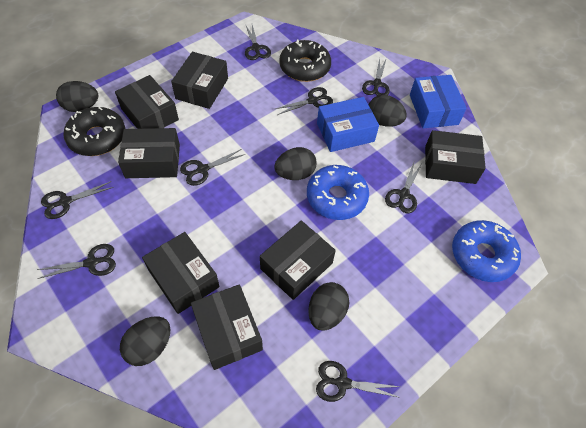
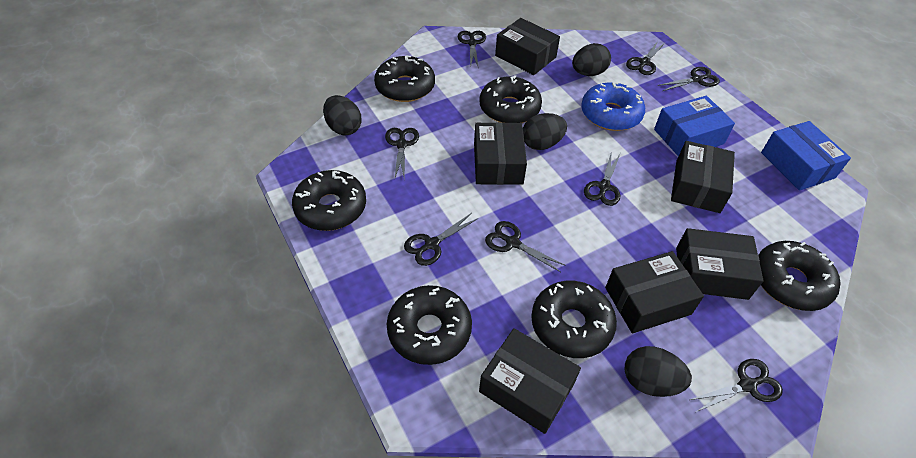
black box: [115,75,179,129] [118,128,180,178] [142,232,220,314] [171,52,228,109] [191,284,263,370] [260,221,336,300] [425,130,486,184] = 7 -> [474,122,527,185] [479,328,581,434] [495,18,560,75] [605,251,704,333] [671,141,735,213] [676,228,764,300] = 6
black donut: [64,107,125,156] [279,40,331,82] = 2 -> [292,170,366,231] [374,56,435,102] [387,285,472,365] [479,75,542,123] [531,281,617,358] [759,241,841,311] = 6
black egg: [56,81,99,112] [120,316,171,366] [274,147,317,180] [308,282,349,331] [369,95,407,127] = 5 -> [323,95,362,136] [523,113,567,150] [572,43,611,76] [625,346,692,397] = 4
blue donut: [307,165,369,220] [452,220,521,282] = 2 -> [581,82,645,131] = 1

